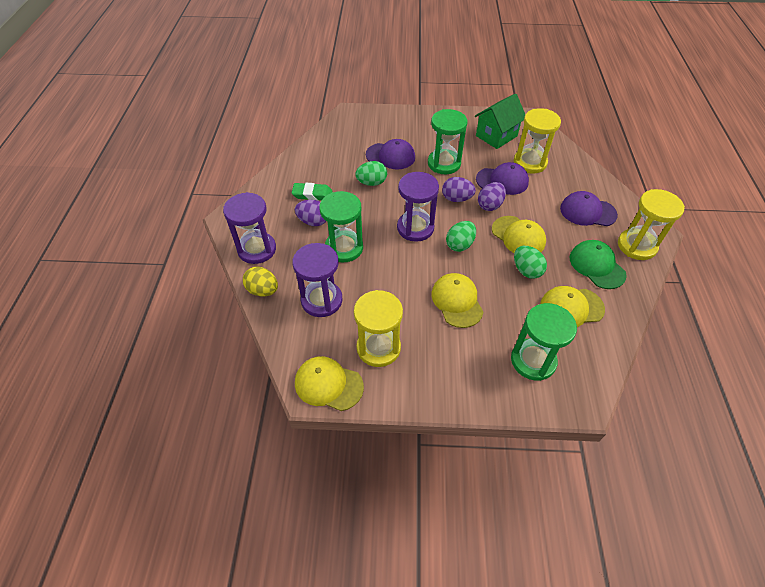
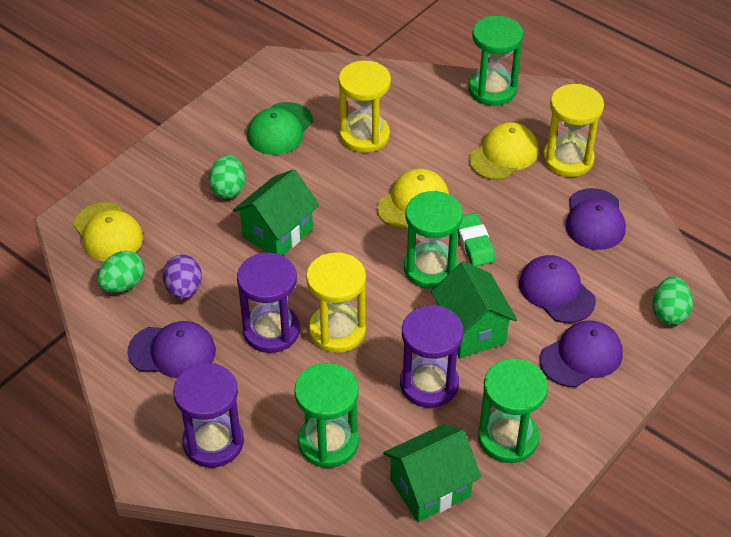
green hourglass: [319,191,363,263] [428,109,468,174] [511,303,577,381] = 3 -> [294,363,359,468] [404,191,463,289] [468,16,523,106] [478,359,548,463] = 4
green house: [475,94,525,149] = 1 -> [233,169,319,255] [383,424,481,522] [431,261,517,358] = 3
purple cap: [366,139,415,170] [476,162,529,195] [560,191,618,226] = 3 -> [127,321,216,378] [519,255,596,323] [540,320,623,387] [566,188,626,250] = 4
purple egg: [295,200,326,226] [442,177,476,202] [478,182,506,211] = 3 -> [163,255,202,300] = 1
yellow cap: [295,356,364,411] [431,273,483,328] [492,216,546,253] [541,286,605,327] = 4 -> [73,202,143,262] [376,169,449,229] [469,122,539,180] = 3
yellow egg: [243,267,278,296] = 1 -> none = 0

